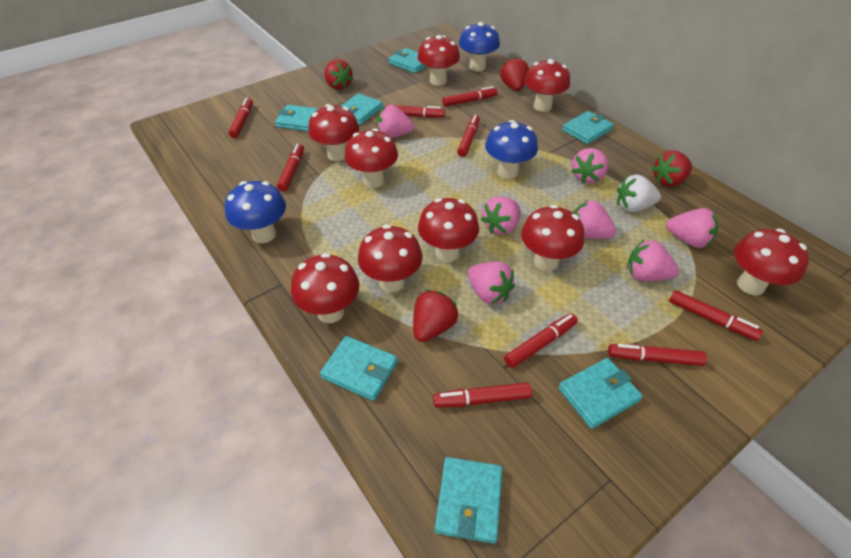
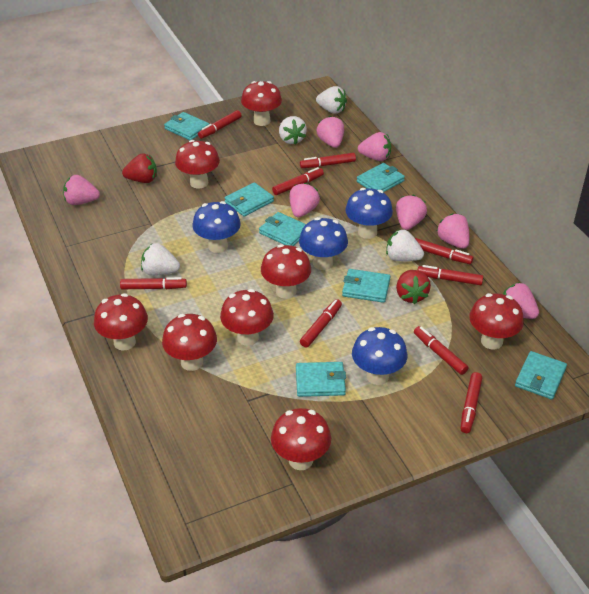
blue mushroom: [225,181,286,243] [459,22,500,71] [485,120,538,179] = 3 -> [192,201,241,253] [299,217,348,270] [345,188,393,239] [352,327,408,385] = 4
red mushroom: [291,253,359,323] [308,104,359,161] [345,128,398,188] [358,225,423,292] [417,35,460,86] [418,198,479,262] [521,205,584,271] [524,59,570,112] [734,229,809,295] = 9 -> [94,293,148,351] [162,314,217,371] [175,140,220,188] [220,289,274,346] [241,81,282,126] [261,244,311,299] [271,408,331,470] [469,293,524,349] = 8
red strawberry: [324,59,353,90] [413,290,458,342] [500,57,529,91] [652,150,692,187] = 4 -> [122,153,157,183] [396,270,431,304] = 2
white strawberry: [617,174,661,212] = 1 -> [141,243,180,276] [279,116,307,145] [316,86,347,114] [386,229,424,261] = 4

